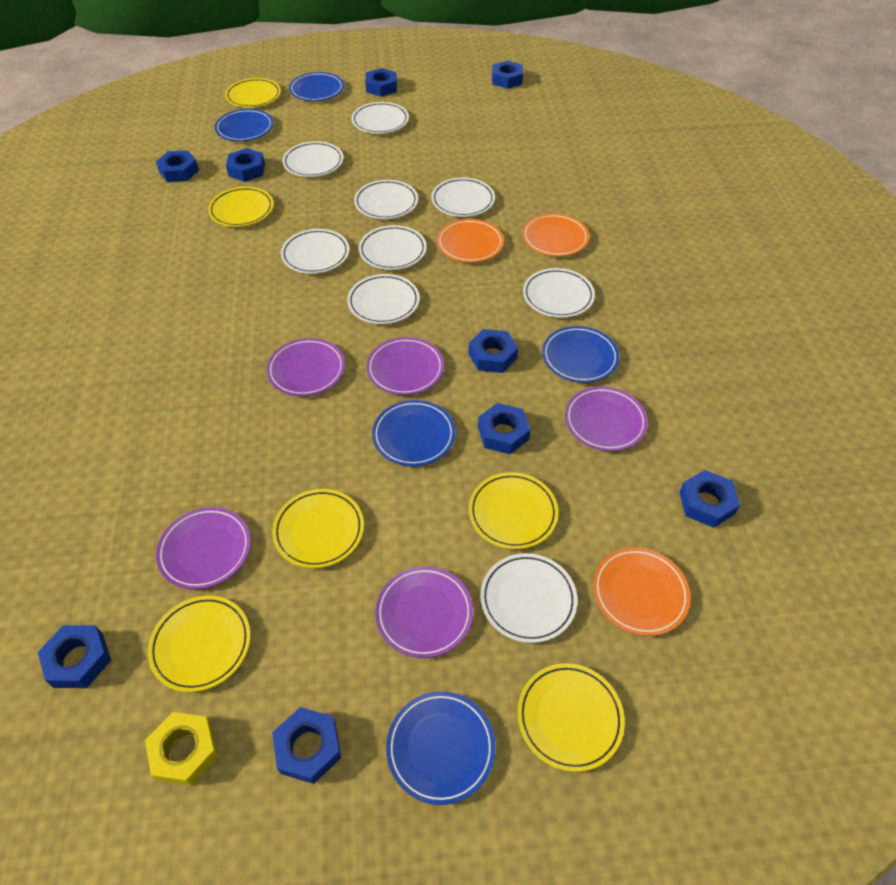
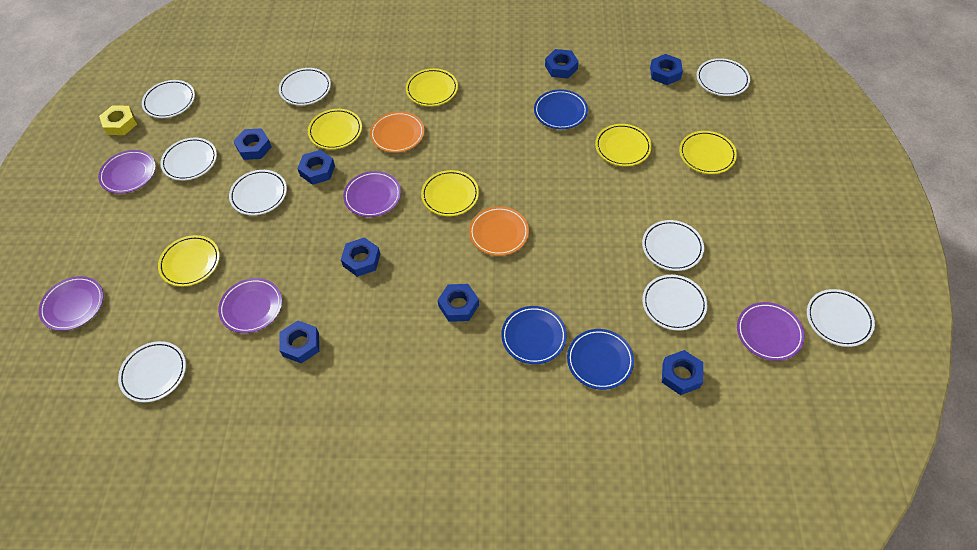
blue nut: [38,625,111,688] [156,150,199,182] [226,148,265,182] [272,707,341,784] [365,68,397,97] [468,329,518,373] [478,403,531,454] [492,61,523,89] [679,470,740,528] = 9 -> [233,128,272,160] [279,320,319,363] [297,150,335,185] [341,237,380,277] [438,284,479,322] [545,49,579,78] [650,54,683,85] [662,350,703,395] = 8
blue plate: [215,109,273,141] [289,72,344,101] [372,400,455,466] [386,691,495,805] [542,326,619,383] = 5 -> [501,306,567,364] [534,90,588,129] [567,329,634,390] = 3
orange plate: [437,219,504,263] [522,213,590,257] [593,547,691,636] = 3 -> [370,111,424,153] [469,206,529,256] = 2

